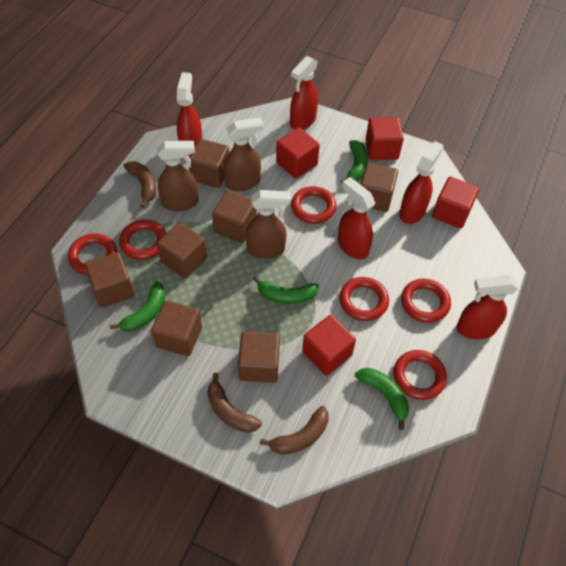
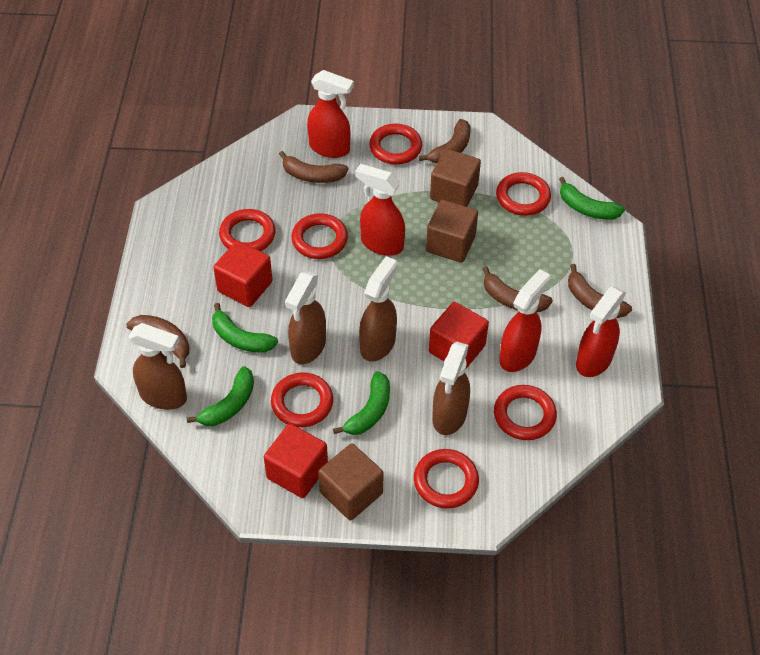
brown banana: [123,161,156,208] [207,373,262,433] [260,406,329,454] = 3 -> [126,315,190,368] [279,151,348,183] [419,119,471,163] [482,266,553,312] [568,264,632,318] = 5
brown cube: [85,252,134,308] [151,300,202,356] [157,222,207,279] [189,139,229,188] [212,190,257,243] [238,331,280,383] [360,163,398,212] = 7 -> [318,444,384,521] [426,200,478,263] [430,149,481,207] = 3
brown spray bottle: [157,141,198,211] [224,117,263,191] [246,190,291,259] = 3 -> [129,323,187,410] [285,271,326,364] [359,256,398,362] [432,342,470,435] = 4
red cube: [276,127,320,179] [302,315,356,376] [365,117,404,160] [432,177,479,229] = 4 -> [213,241,273,307] [264,424,328,498] [429,302,489,369] = 3
red ring: [68,233,117,275] [119,220,166,260] [291,186,336,224] [339,277,389,321] [393,350,447,400] [401,279,451,323] = 6 -> [219,209,276,251] [271,372,333,427] [291,213,348,259] [369,124,422,164] [414,449,479,509] [494,385,557,440] [496,172,551,216] = 7
red spray bottle: [177,72,202,157] [290,56,318,130] [338,177,375,259] [399,141,443,224] [456,275,518,339] = 5 -> [307,70,354,158] [355,164,405,256] [499,269,551,372] [576,287,626,377] = 4

